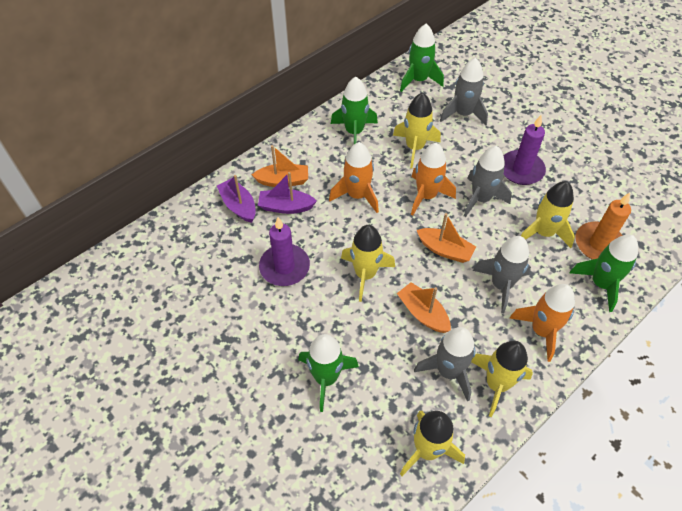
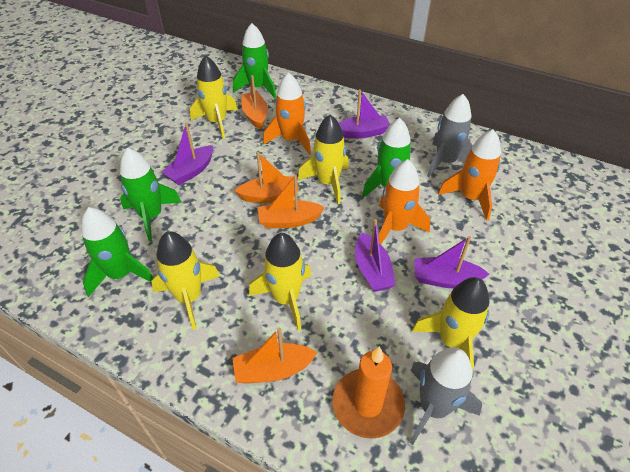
grey rocket: [414,327,475,402] [440,58,488,126] [464,146,512,217] [473,236,531,313] = 4 -> [410,347,482,445] [427,94,472,177] = 2
orange boat: [252,145,308,187] [397,282,451,333] [417,213,476,263] = 3 -> [232,328,318,384] [234,152,299,203] [242,75,268,130] [258,175,325,228] = 4
purple boat: [217,175,256,223] [258,172,317,214] = 2 -> [162,123,213,185] [339,89,390,139] [355,219,396,292] [415,236,489,288] = 4
purple candle: [259,217,310,286] [504,115,546,185] = 2 -> none = 0

